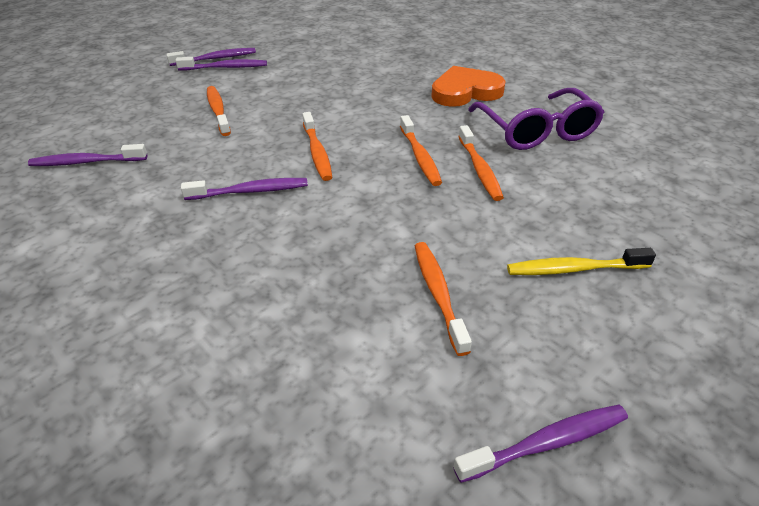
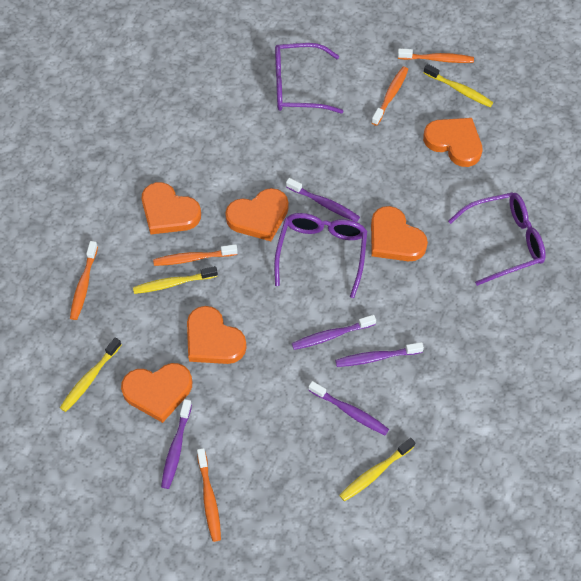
orange heart: [431,66,506,107] = 1 -> [121,363,193,423] [142,182,201,235] [187,306,247,364] [225,188,289,241] [371,206,428,261] [423,118,483,167] = 6
purple glasses: [468,88,605,150] = 1 -> [274,213,367,298] [275,43,343,114] [448,192,546,286] = 3
yellow toothbrush: [507,248,656,275] = 1 -> [60,337,121,412] [133,266,218,294] [339,438,415,501] [424,64,493,107] = 4

